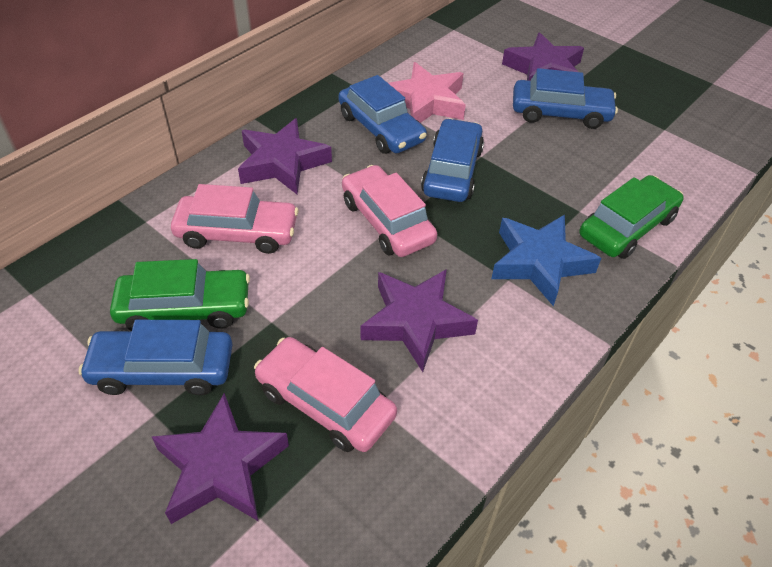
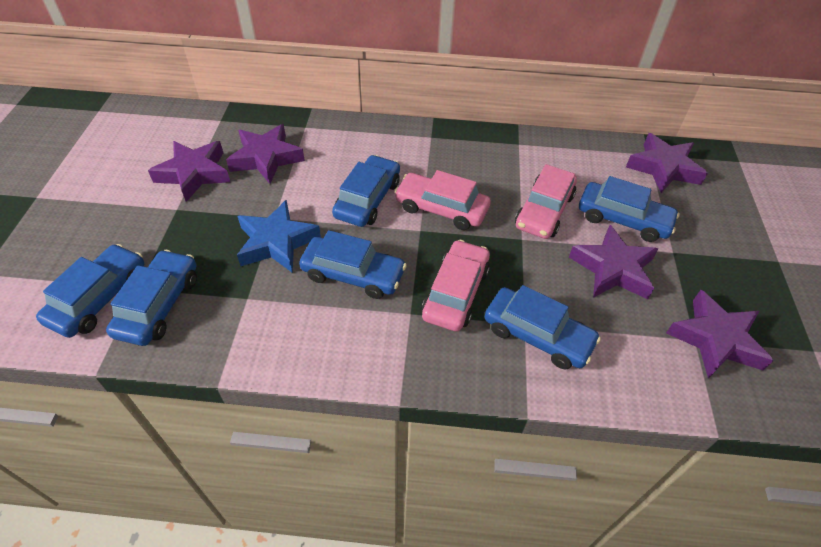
blue car: [79,320,233,395] [338,75,427,154] [421,118,484,202] [513,68,618,129] = 4 -> [36,244,144,338] [106,250,197,346] [299,230,407,299] [332,155,400,227] [484,285,601,369] [579,176,680,242] = 6
green car: [110,259,250,331] [580,175,684,259] = 2 -> none = 0
pink star: [388,62,466,123] = 1 -> none = 0
purple star: [152,393,289,524] [238,118,332,195] [361,269,478,372] [502,33,584,81] = 4 -> [148,141,230,202] [226,124,305,184] [569,225,658,299] [626,133,708,193] [666,290,774,379] = 5

